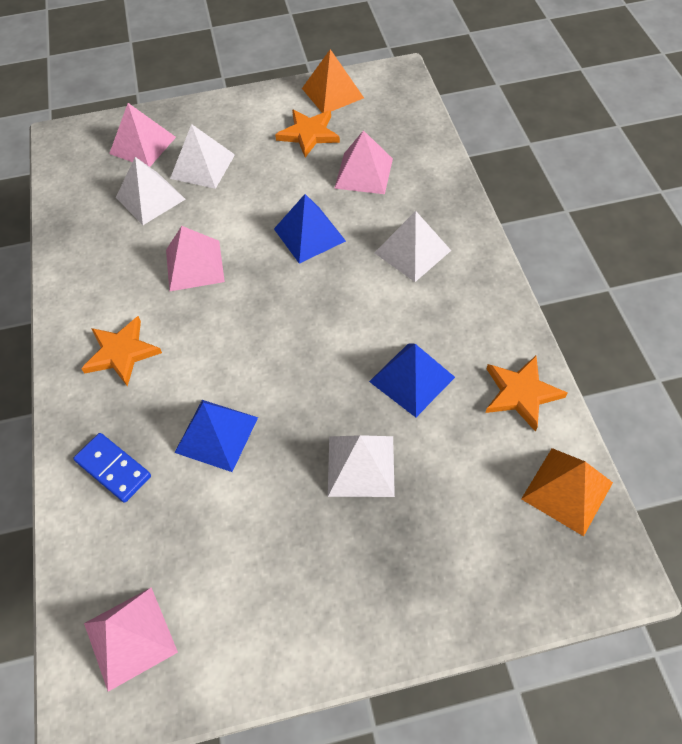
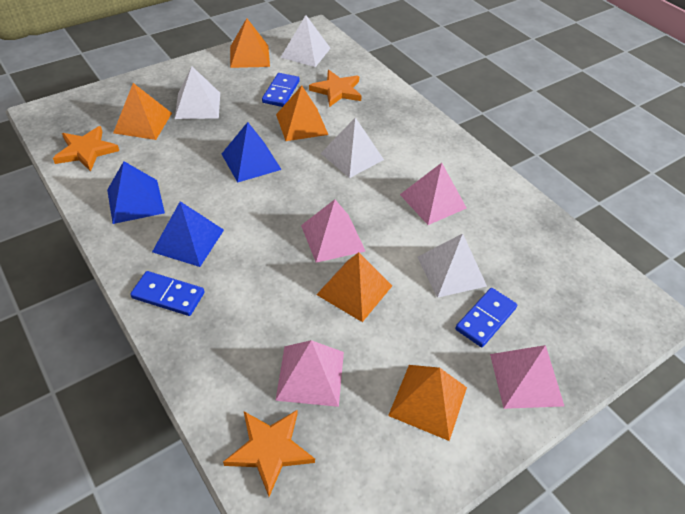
blue domino: [73,433,151,503] = 1 -> [130,271,205,316] [262,73,300,107] [455,288,517,347] = 3
orange pyramid: [302,49,364,113] [521,448,613,536] = 2 -> [113,83,172,140] [230,18,270,68] [276,85,328,141] [316,252,392,322] [388,365,467,441] = 5

